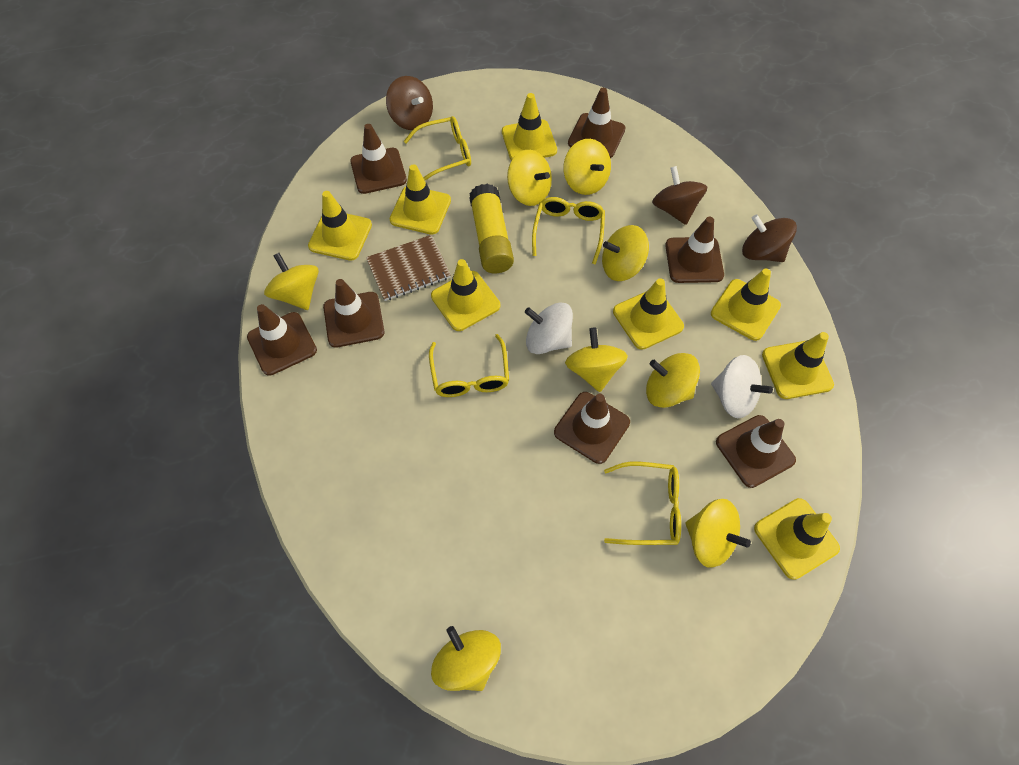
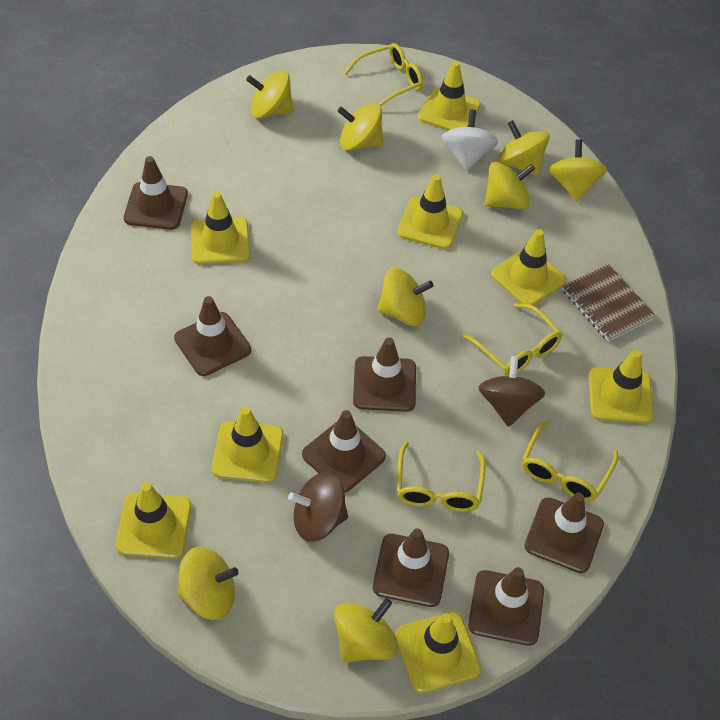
brown spinning top: [386,76,433,130] [652,166,707,225] [742,214,797,262] = 3 -> [288,472,348,542] [478,356,545,427] = 2
white spinning top: [525,302,573,354] [711,355,773,418] = 2 -> [441,110,498,171] = 1
yellow glue stick: [469,184,514,273] = 1 -> none = 0

